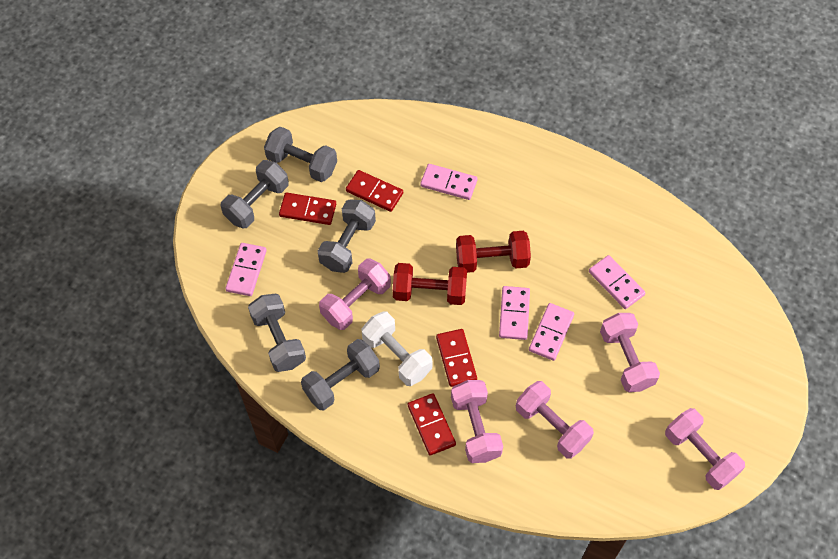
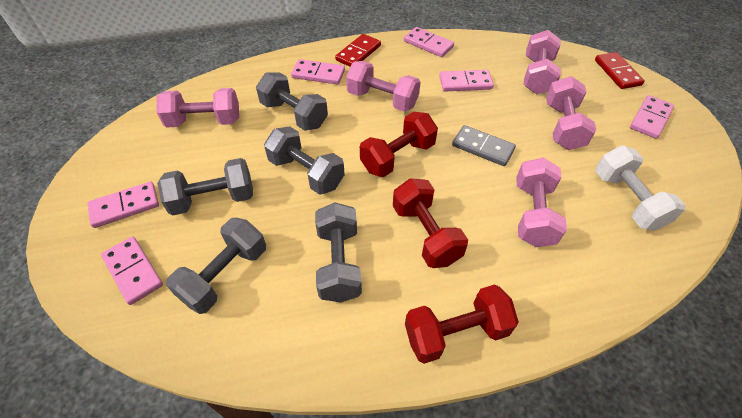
grey domino: none = 0 -> [452,125,516,166] = 1
pink domino: [225,243,267,296] [420,164,477,200] [499,286,530,340] [529,303,574,361] [589,255,645,309] = 5 -> [87,182,159,228] [101,237,163,305] [291,59,345,85] [404,27,454,57] [439,70,494,92] [630,95,674,139] = 6
red domino: [279,192,336,225] [346,170,403,212] [408,393,456,455] [436,329,477,387] = 4 -> [335,34,381,67] [595,52,645,89] = 2
red dumbbell: [393,263,467,305] [456,231,531,273] = 2 -> [360,112,438,177] [393,178,468,268] [405,284,519,364] = 3

